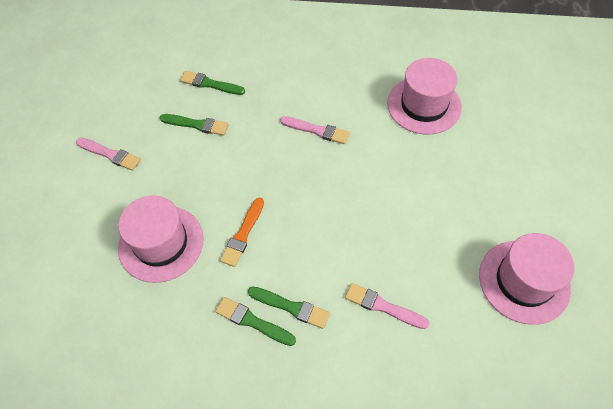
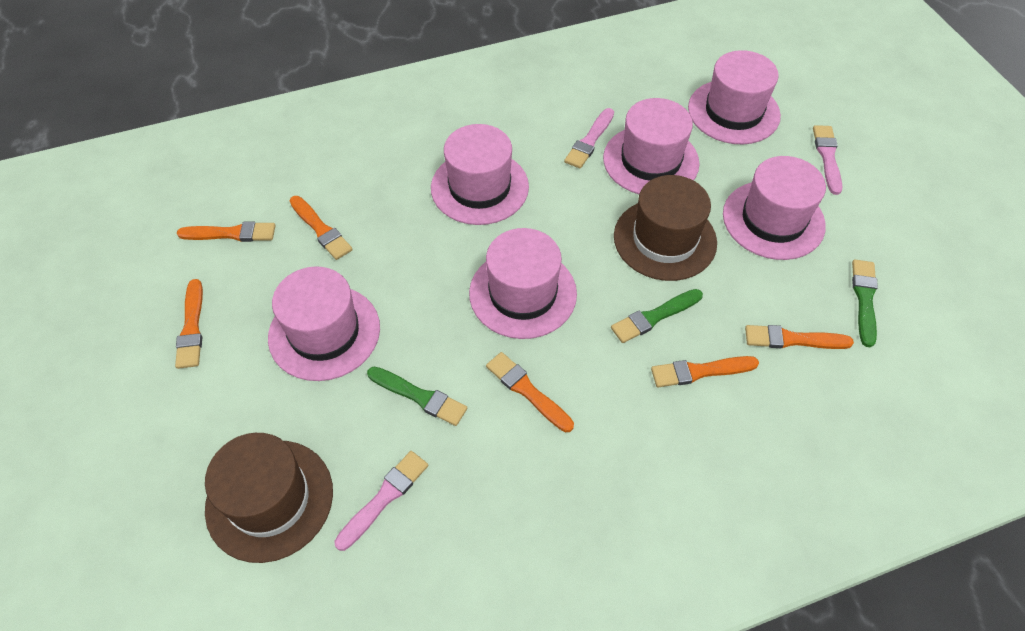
brown hat: none = 0 -> [205,433,333,563] [614,175,717,281] = 2
green brush: [159,114,229,136] [180,71,245,95] [215,297,296,346] [248,286,330,329] = 4 -> [367,367,467,426] [611,289,703,343] [852,260,878,347] = 3
orange brush: [220,197,264,267] = 1 -> [175,279,203,369] [177,221,276,242] [289,196,353,260] [486,352,574,432] [651,356,759,387] [745,325,854,349] = 6
pink hat: [118,195,204,283] [387,58,462,135] [479,233,574,325] = 3 -> [268,266,380,381] [431,124,529,225] [469,228,577,339] [603,98,700,194] [688,50,781,144] [723,156,826,260] = 6

